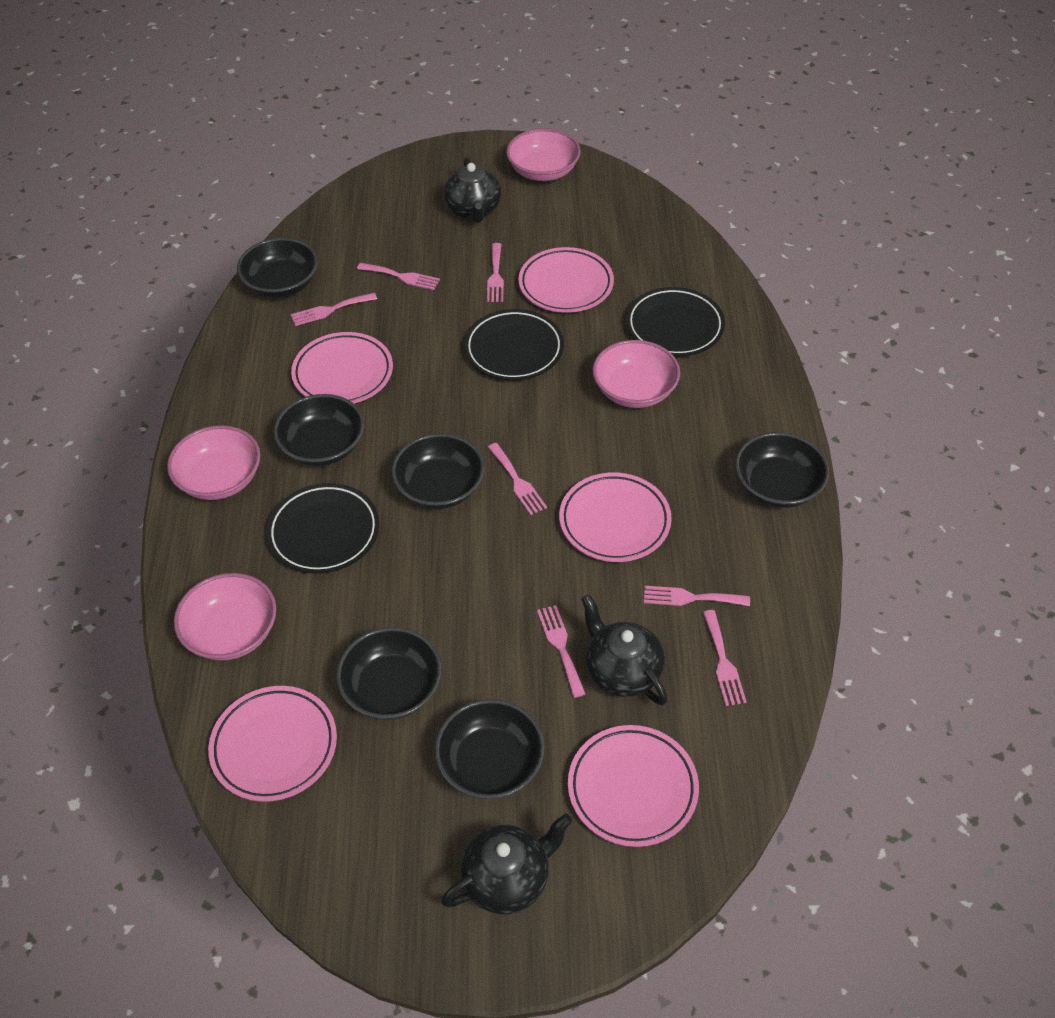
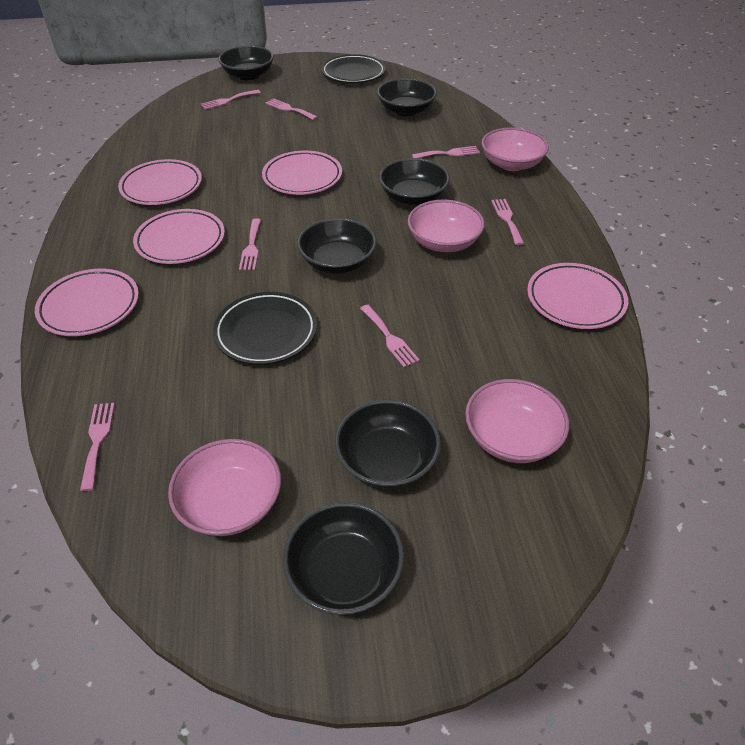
black plate: [266,483,379,574] [464,309,564,380] [626,287,725,356] = 3 -> [213,292,317,365] [321,54,386,83] = 2
black teapot: [441,813,572,914] [444,157,501,223] [581,595,668,705] = 3 -> none = 0

